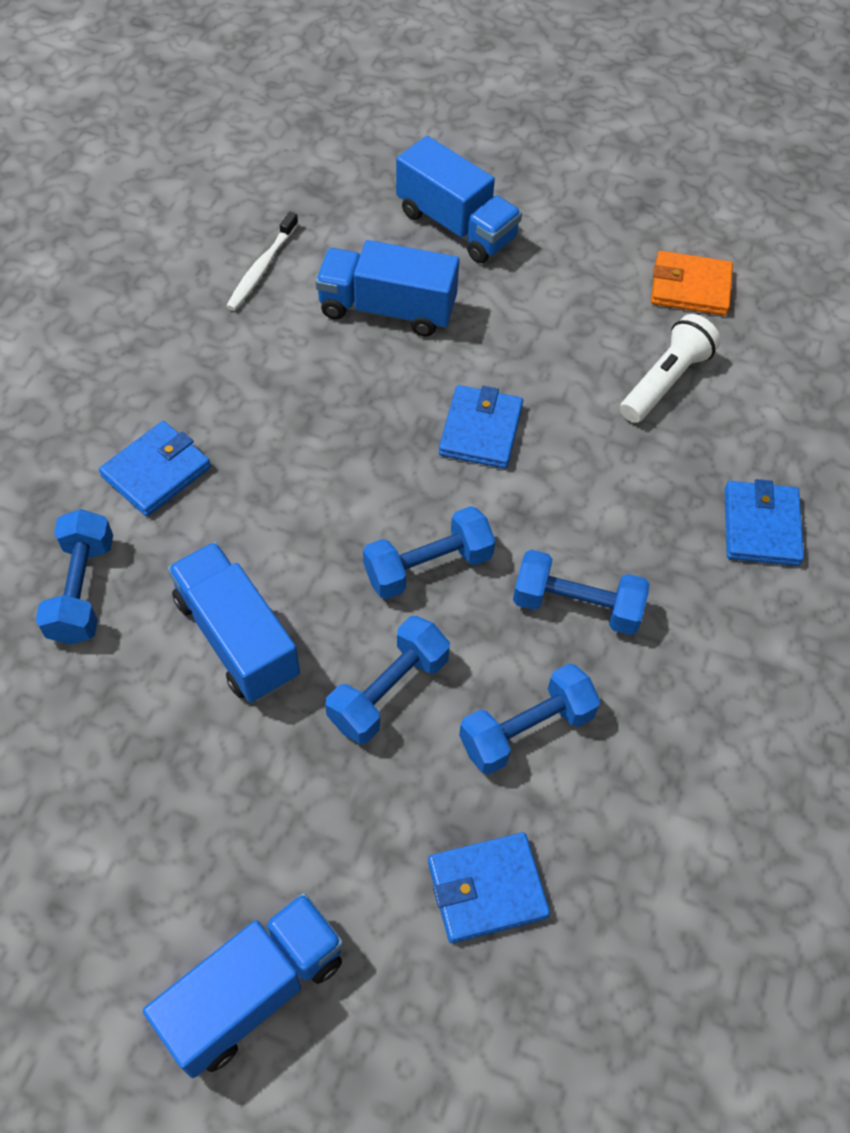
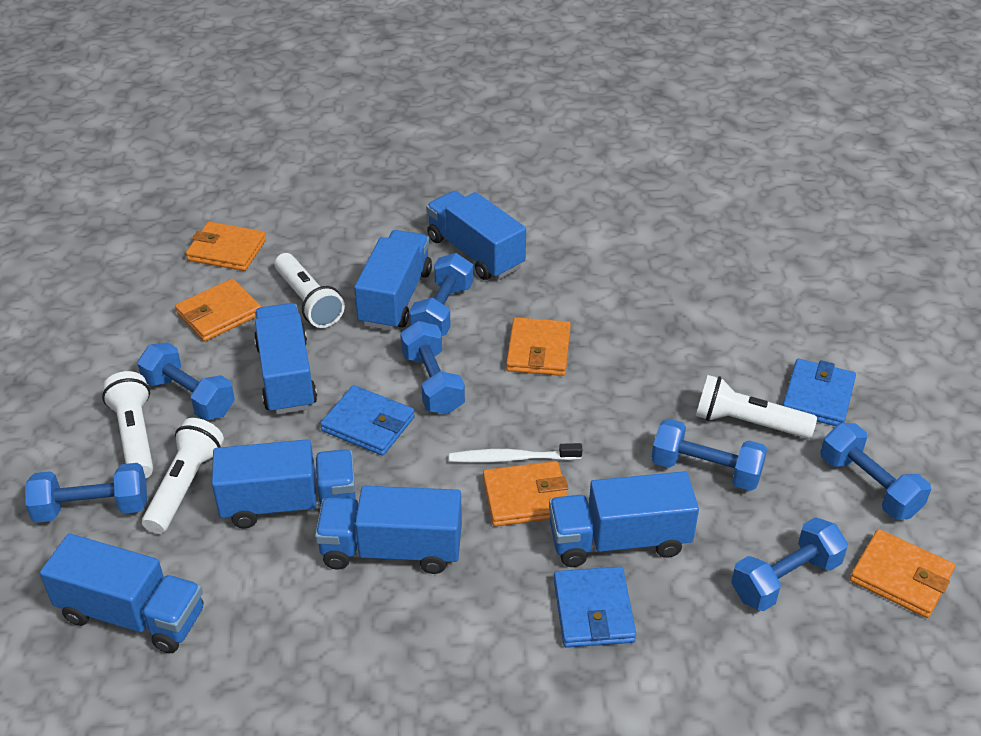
blue dumbbell: [36,509,113,645] [325,616,450,744] [363,506,495,599] [459,663,601,775] [513,549,649,635] = 5 -> [25,463,147,523] [137,342,235,421] [400,321,465,414] [409,253,473,336] [651,419,767,491] [731,517,848,611] [820,423,931,520] = 7
blue truck: [143,893,344,1078] [167,542,300,703] [315,240,459,336] [396,136,522,263] = 4 -> [40,534,203,653] [212,439,356,528] [254,303,317,414] [315,486,462,574] [354,230,432,331] [426,191,526,280] [549,471,699,567] = 7
blue wallet: [99,421,211,516] [428,832,550,943] [439,385,523,469] [725,479,804,566] = 4 -> [320,385,415,456] [554,567,636,648] [783,359,856,426] = 3
orange wallet: [651,251,733,316] = 1 -> [175,279,261,341] [186,222,266,271] [483,461,568,526] [506,317,571,376] [850,529,955,618] = 5
white flashlight: [620,314,721,423] = 1 -> [102,371,153,478] [142,418,224,534] [275,253,345,328] [696,375,817,439] = 4

